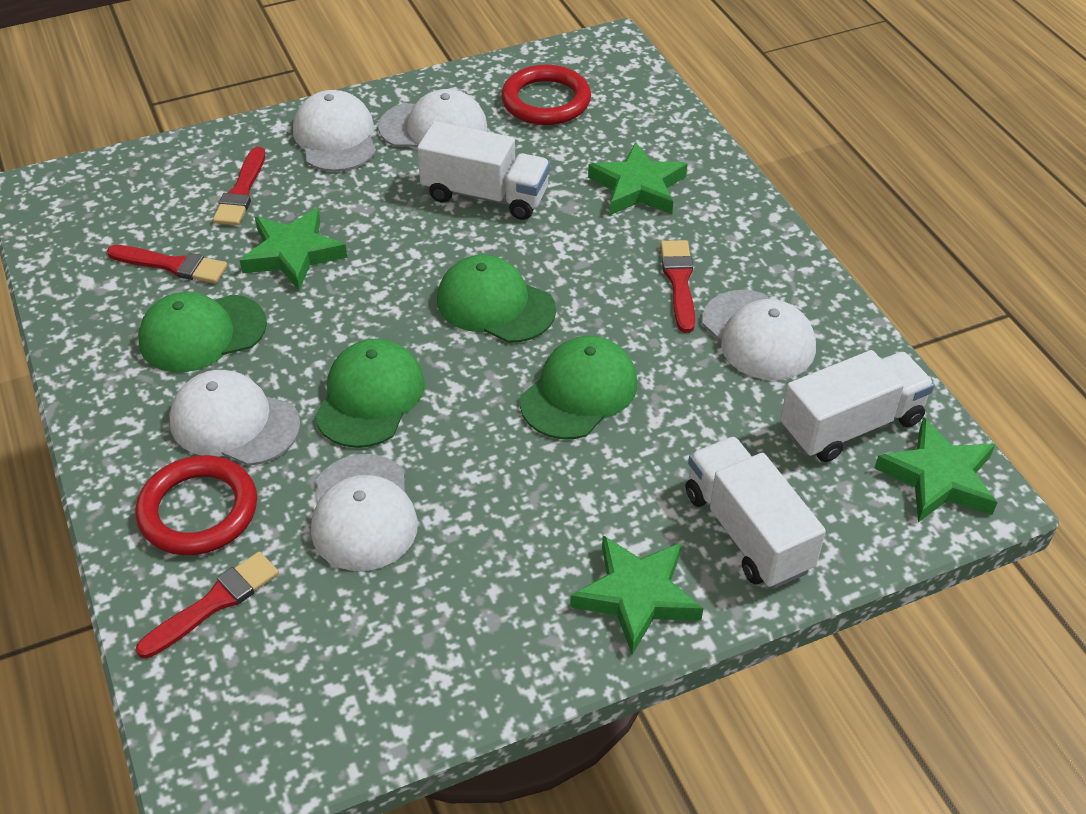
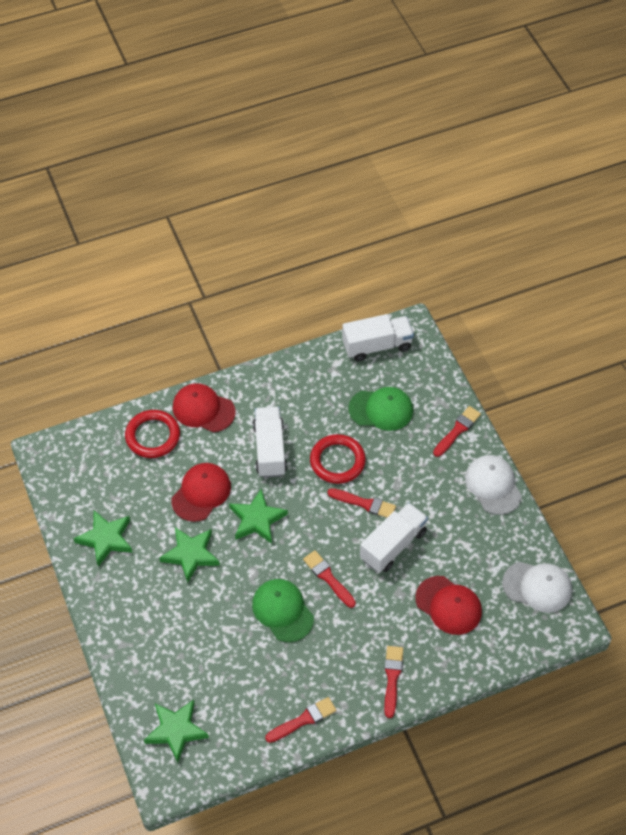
green cap: [138,292,267,372] [315,339,425,448] [437,255,556,343] [520,336,637,439] = 4 -> [252,579,314,642] [348,387,413,431] = 2
red brush: [107,245,228,283] [136,552,279,658] [213,147,265,226] [660,240,695,333] = 4 -> [265,697,336,743] [303,550,356,608] [328,488,396,518] [384,646,403,718] [433,406,481,457] = 5
red cap: none = 0 -> [171,463,231,522] [173,383,236,432] [415,576,482,635] = 3
white cap: [169,370,301,466] [293,90,376,172] [311,454,418,571] [378,89,488,147] [702,290,816,380] = 5 -> [465,455,522,515] [502,562,572,613] = 2

